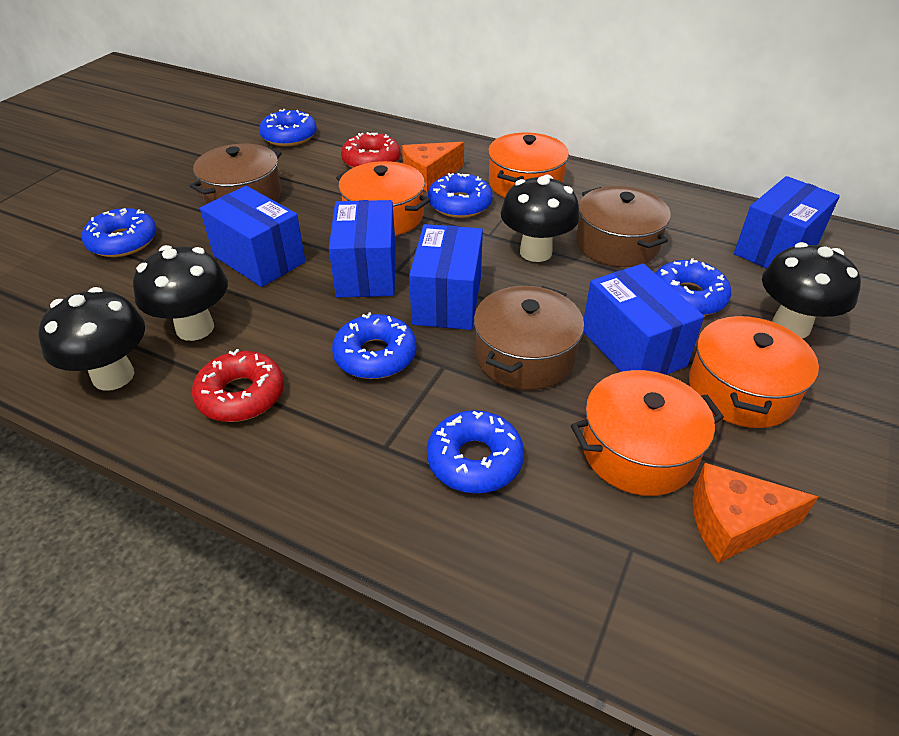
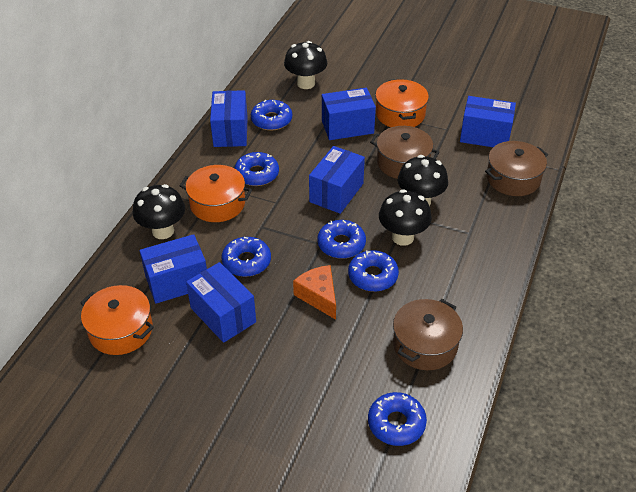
blue box: [200,186,306,287] [329,200,396,297] [409,224,483,330] [584,264,704,375] [734,176,840,268] = 5 -> [139,234,207,304] [186,262,256,343] [210,90,248,147] [309,146,365,214] [322,88,376,140] [460,96,516,147] = 6
orange cheese: [402,142,464,191] [693,463,818,563] = 2 -> [293,265,336,320] = 1
orange pot: [336,161,430,236] [488,132,569,198] [571,370,724,496] [689,314,819,428] = 4 -> [80,285,154,355] [180,165,252,222] [375,79,429,127] = 3
red donut: [192,349,284,422] [341,132,401,168] = 2 -> none = 0

